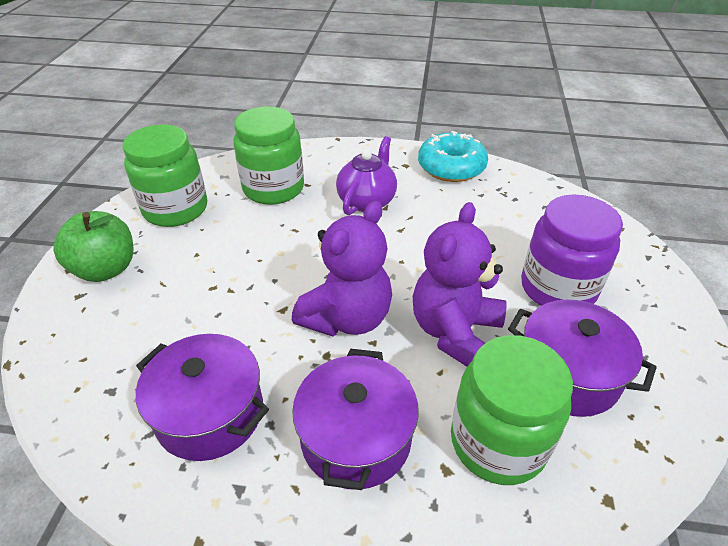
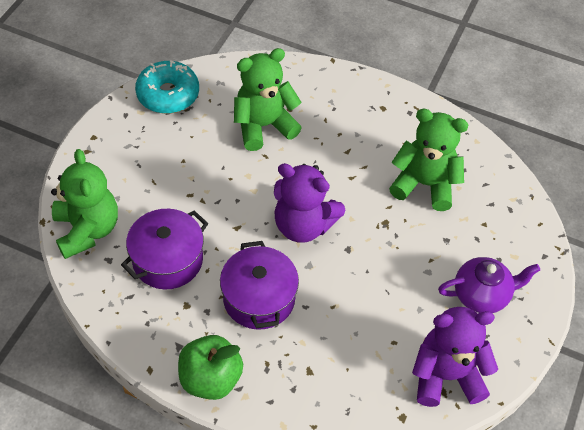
green jar: [122,125,207,227] [233,107,304,205] [451,335,573,485] = 3 -> none = 0
green teddy bear: none = 0 -> [51,149,118,259] [234,48,302,151] [389,109,468,211] = 3
purple jar: [521,195,623,306] = 1 -> none = 0
purple pot: [136,334,269,461] [292,349,419,490] [508,300,657,417] = 3 -> [121,209,209,289] [220,241,299,330] = 2

